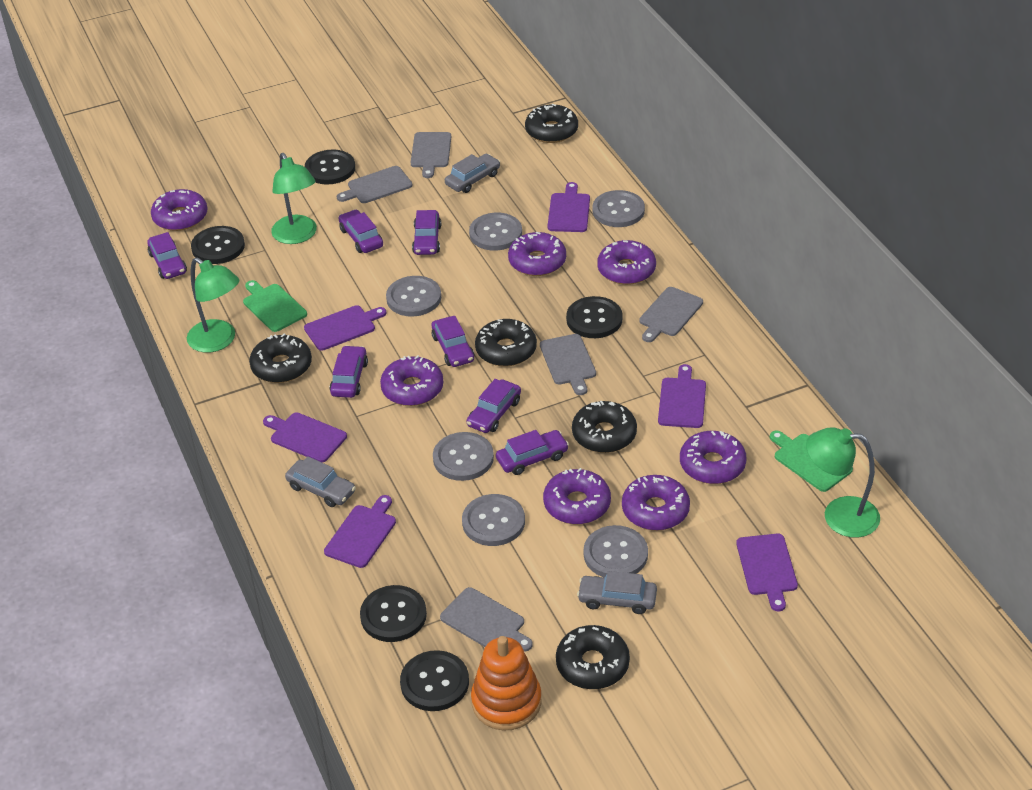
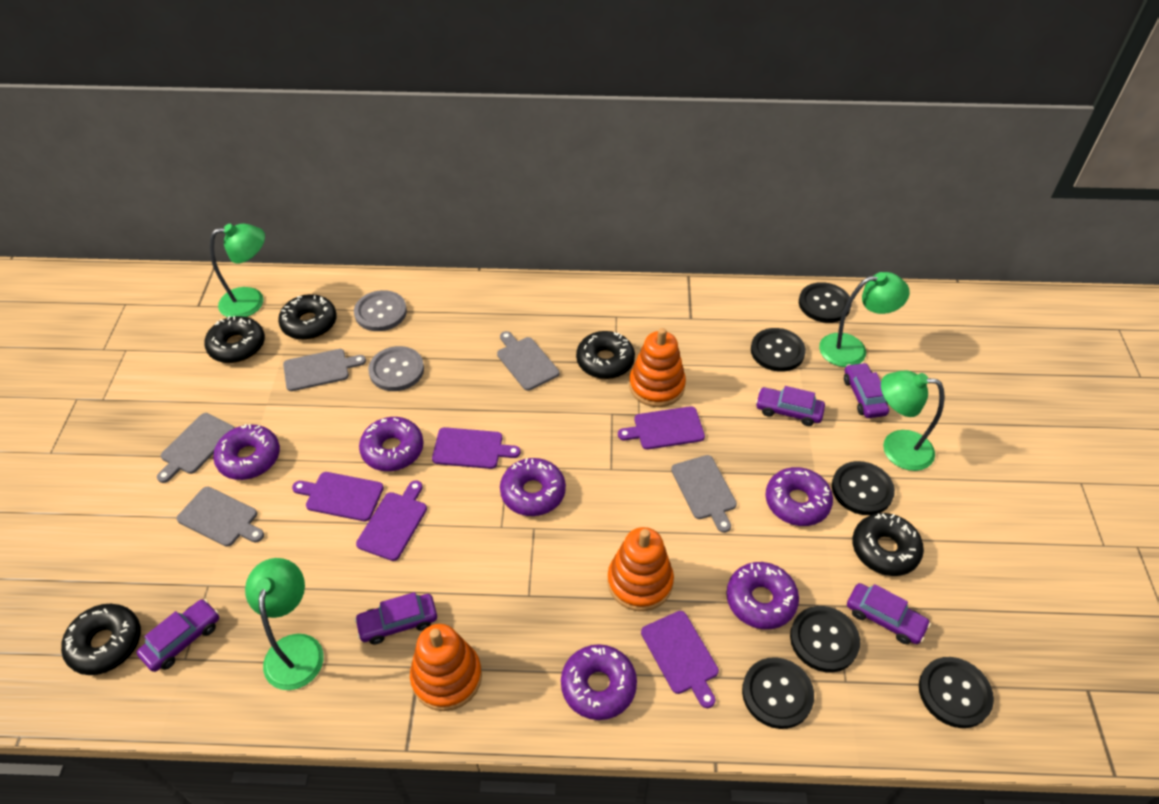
black button: [191,226,245,264] [305,149,355,185] [360,585,427,642] [400,650,469,711] [566,296,623,338] = 5 -> [742,657,814,729] [751,328,806,372] [790,606,860,672] [799,282,852,323] [832,461,895,515] [919,657,994,728] = 6
green cutting board: [243,280,307,332] [770,430,853,492] = 2 -> none = 0
green lamp: [187,258,239,353] [271,153,317,244] [806,427,880,538] = 3 -> [210,223,265,317] [245,558,324,690] [819,272,910,367] [881,371,945,471] = 4
grey button: [386,276,441,317] [433,432,494,481] [462,494,525,546] [469,213,522,250] [584,525,648,578] [592,190,645,227] = 6 -> [354,290,407,331] [368,346,424,391] = 2
grey car: [285,456,356,507] [445,154,500,193] [577,571,657,614] = 3 -> none = 0
orange stacking toy: [471,636,542,730] = 1 -> [410,624,482,711] [607,527,674,611] [629,328,686,407] = 3
purple car: [147,232,187,279] [330,345,368,398] [338,209,383,253] [412,210,441,255] [431,316,474,367] [467,379,521,433] [496,430,569,475] = 7 -> [137,599,219,672] [354,592,437,644] [756,386,825,426] [844,363,889,418] [847,583,931,644] = 5
purple cutting board: [263,412,347,462] [304,305,387,351] [324,495,396,568] [548,182,590,232] [658,364,706,428] [736,534,798,611] = 6 -> [292,472,384,521] [356,480,427,561] [432,427,521,469] [618,406,705,449] [641,611,719,708] = 5
purple donut: [151,189,207,231] [380,356,443,406] [508,232,566,276] [543,468,611,524] [597,240,656,285] [622,475,690,531] [680,431,747,484] = 7 -> [213,424,280,480] [359,417,424,471] [500,458,566,516] [561,644,637,720] [726,562,799,629] [765,467,833,526] = 6

